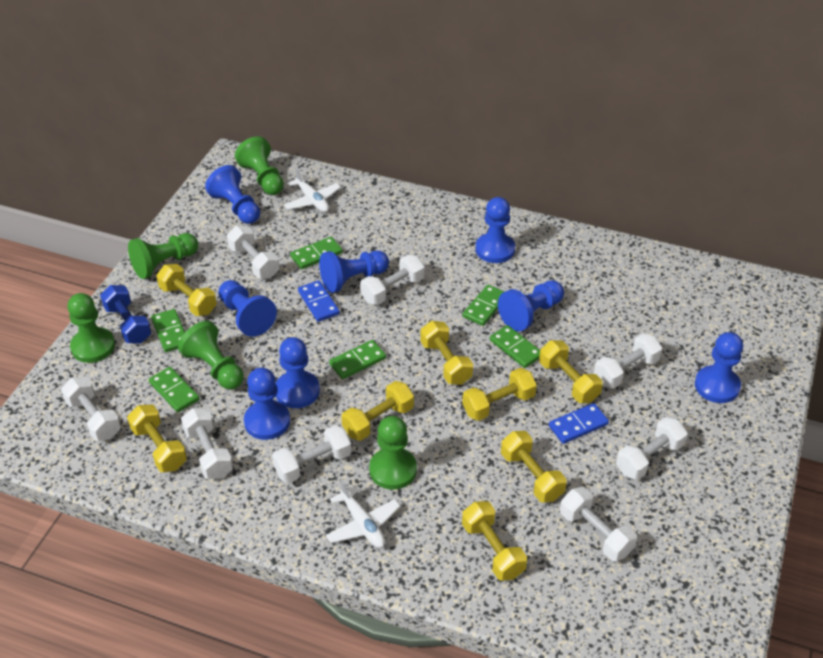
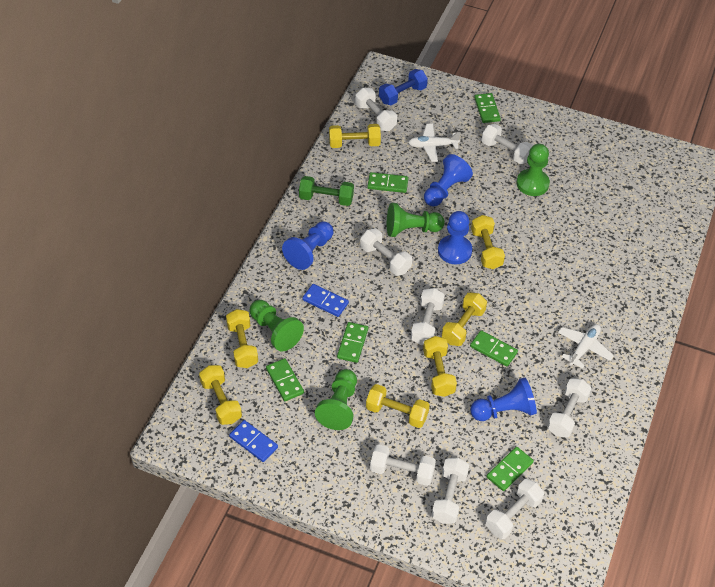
blue pawn: [205,165,260,224] [218,280,277,337] [244,367,290,440] [276,337,320,408] [319,250,389,293] [475,197,515,263] [498,280,564,331] [695,332,743,403] = 8 -> [282,221,333,270] [424,154,473,206] [438,211,472,264] [470,377,537,421] = 4
green dumbbell: none = 0 -> [299,176,354,206] = 1
green pawn: [67,293,115,363] [128,233,198,279] [178,321,244,390] [235,137,284,195] [369,416,417,490] = 5 -> [250,300,304,351] [315,369,357,430] [387,203,445,237] [516,144,550,196] = 4
yellow dumbbell: [127,404,187,472] [156,264,217,316] [341,381,414,441] [420,321,473,385] [462,368,537,421] [462,501,527,581] [501,431,567,503] [539,340,603,403] = 8 -> [199,365,242,425] [226,309,258,368] [329,124,381,148] [366,384,430,428] [423,336,457,397] [442,293,487,346] [471,215,505,269] = 7

